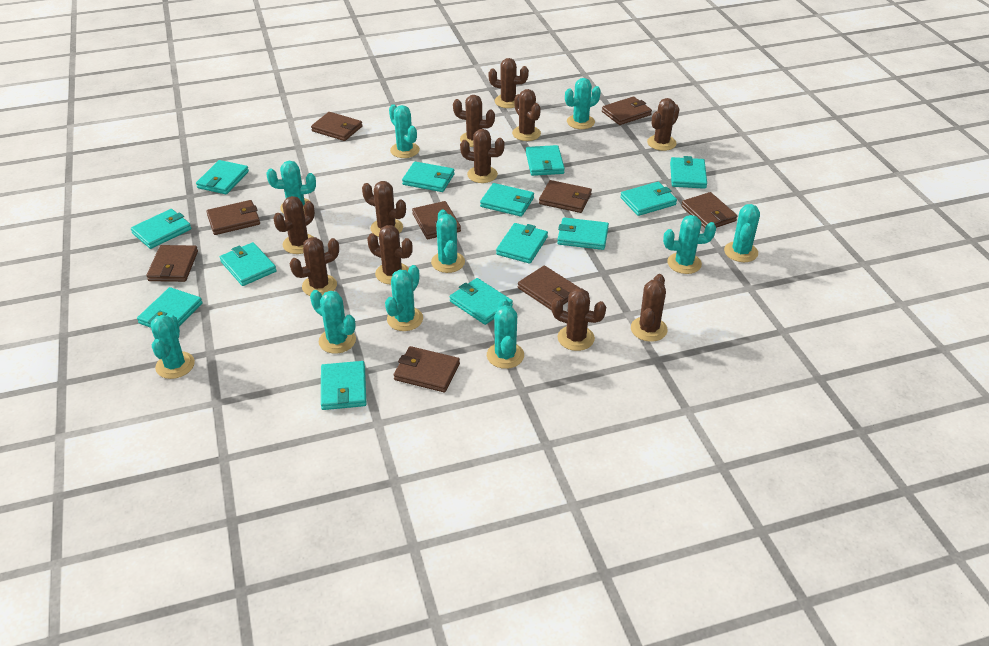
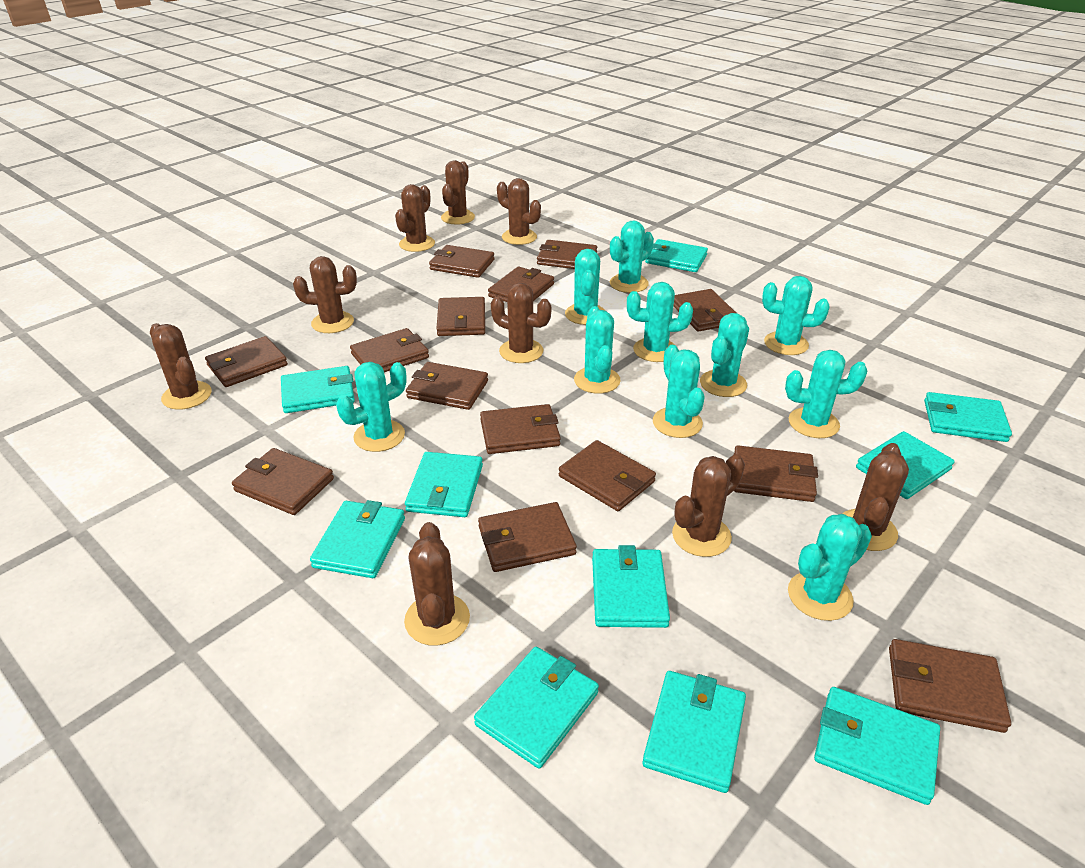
brown cactus: [273,196,315,254] [290,237,339,296] [362,181,406,237] [367,225,413,284] [453,95,495,147] [460,129,505,183] [489,58,529,108] [512,89,541,141] [551,288,606,351] [631,274,668,342] [647,98,679,151] = 11 -> [150,323,212,410] [293,256,357,333] [395,184,435,252] [404,522,470,646] [441,160,475,225] [491,283,551,363] [497,178,541,245] [672,454,745,557] [842,443,909,551] = 9
brown wallet: [146,245,198,282] [206,200,260,235] [311,112,362,141] [394,346,460,392] [412,201,461,239] [518,266,580,310] [539,180,592,213] [602,96,652,125] [681,192,737,228] = 9 -> [205,336,288,387] [232,448,334,515] [350,328,429,372] [406,362,488,410] [429,245,495,278] [436,297,485,336] [478,502,577,572] [480,404,561,454] [488,267,554,302] [537,240,597,269] [559,440,656,511] [673,289,736,332] [734,445,818,502] [889,639,1011,733] = 14
turquoise wallet: [131,209,191,249] [137,287,203,328] [196,160,249,194] [220,242,277,286] [321,361,366,410] [402,161,455,192] [450,278,513,325] [480,183,534,217] [496,223,548,264] [526,145,565,176] [557,218,609,250] [620,182,677,216] [670,156,707,189] = 13 -> [281,366,355,413] [310,500,405,578] [405,452,483,517] [474,647,599,769] [592,545,670,628] [642,671,746,793] [645,239,708,272] [814,687,940,805] [856,431,955,499] [924,392,1012,442] = 10

